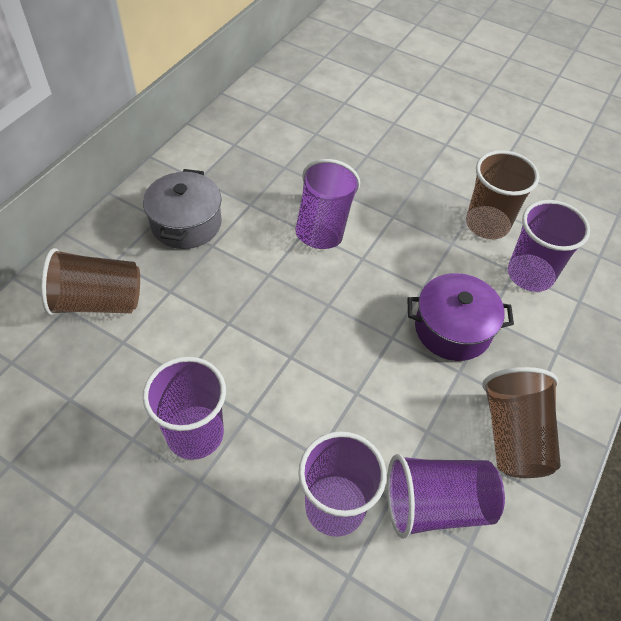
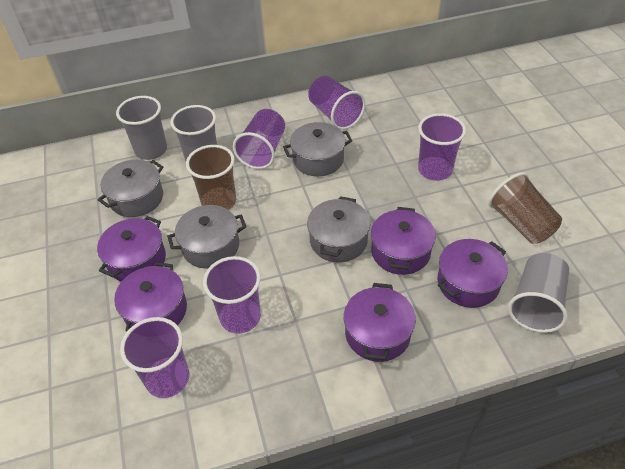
brown cup: [41,248,140,316] [466,150,539,239] [482,367,561,478] = 3 -> [186,145,236,210] [488,172,562,244] = 2
grey cup: none = 0 -> [116,96,167,160] [171,105,217,161] [508,253,569,333] = 3
grey pot: [143,169,222,249] = 1 -> [98,160,164,217] [167,205,246,269] [283,122,352,176] [307,196,370,262] = 4
purple pot: [407,273,514,361] = 1 -> [97,216,166,282] [114,262,187,332] [344,283,416,362] [371,207,436,275] [437,239,508,308] = 5

